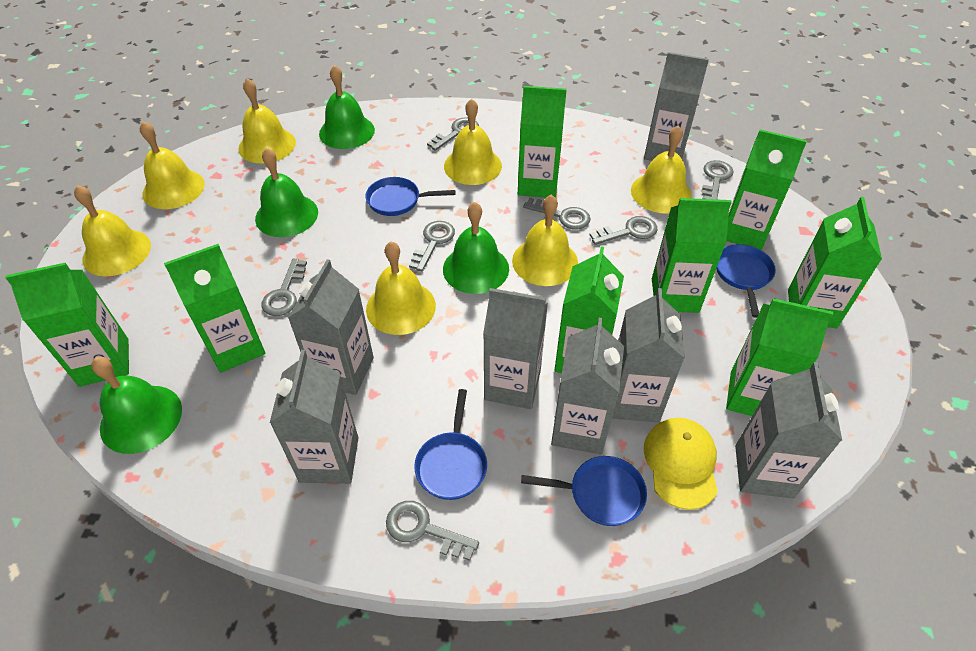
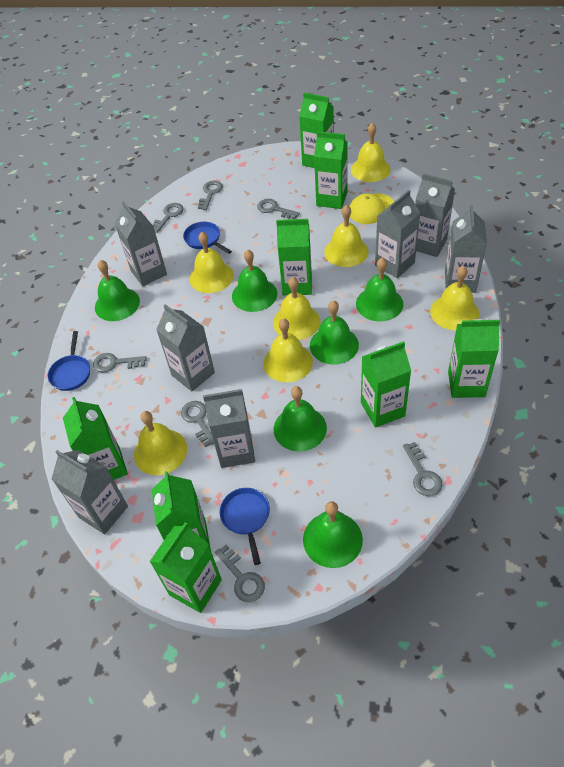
blue pan: [366,177,455,216] [414,389,487,500] [521,456,647,526] [716,244,776,318] = 4 -> [48,331,90,391] [183,222,232,254] [219,488,270,565] = 3
green bell: [91,357,182,454] [255,148,318,237] [319,65,375,149] [443,202,509,294] = 4 -> [95,260,140,321] [232,250,277,312] [274,386,327,452] [303,501,363,568] [310,300,359,364] [356,258,403,321] = 6

